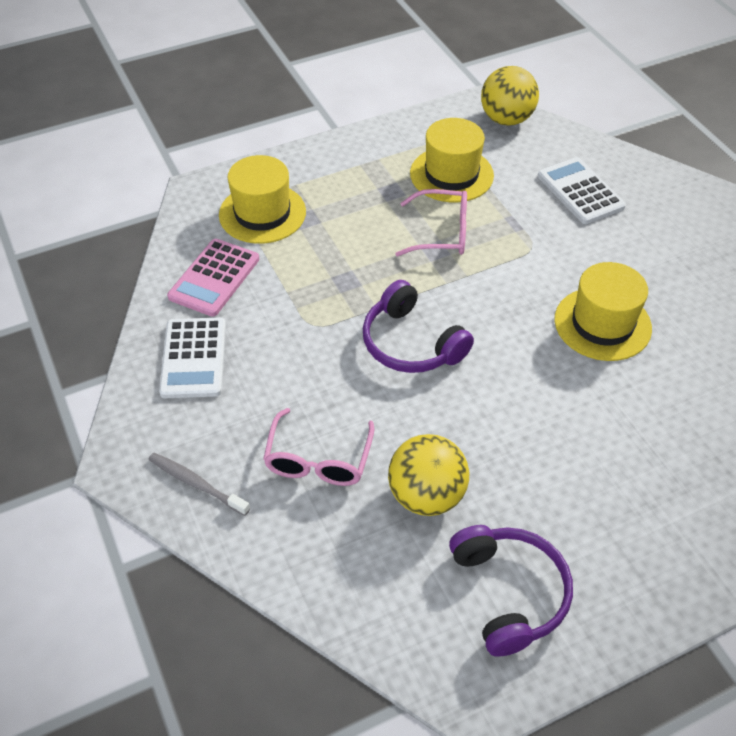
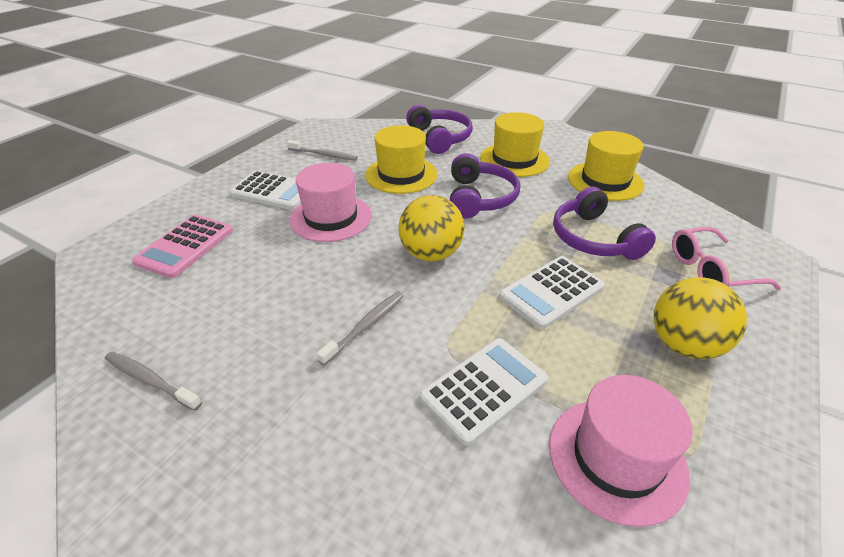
grey toothbrush: [148,453,250,516] = 1 -> [105,351,202,411] [287,140,358,161] [317,292,404,366] = 3
pink glasses: [263,408,374,486] [396,189,467,256] = 2 -> [672,227,781,290] = 1
pink hat: none = 0 -> [289,163,372,242] [549,375,693,527] = 2
purple headphones: [363,280,474,373] [449,525,573,657] = 2 -> [406,105,473,154] [450,153,520,219] [553,187,656,260] = 3
white calculator: [159,317,226,398] [538,157,626,224] = 2 -> [230,171,301,210] [419,338,548,446] [499,256,605,329] = 3

